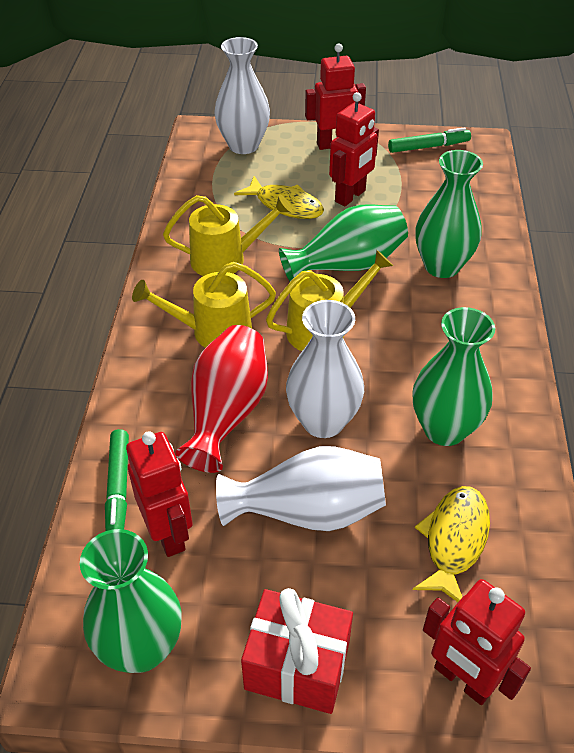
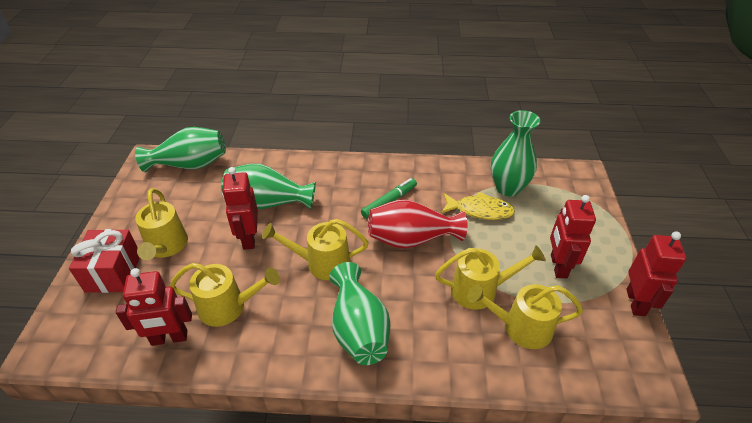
green marker: [105,429,129,531] [388,127,471,153] = 2 -> [361,178,417,219] = 1
white vase: [214,37,270,154] [216,446,386,531] [286,300,364,438] = 3 -> none = 0
yellow fish: [234,176,324,219] [413,486,490,602] = 2 -> [441,192,515,220] = 1
yellow watering can: [132,262,276,348] [163,194,293,276] [266,250,393,351] = 3 -> [135,188,188,260] [170,263,280,327] [262,219,369,280] [435,245,546,310] [468,284,583,349] = 5

